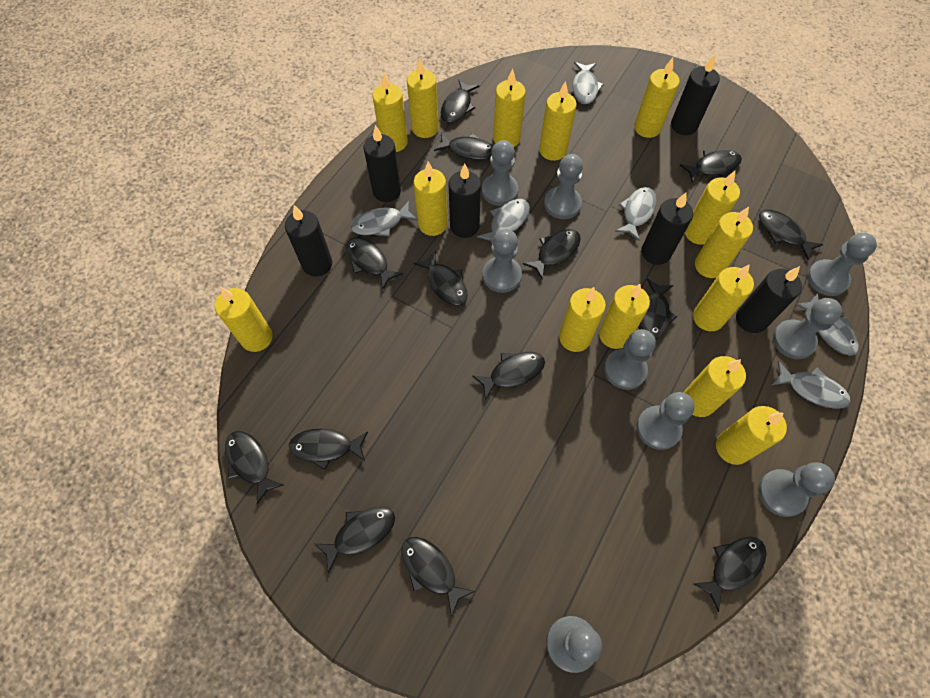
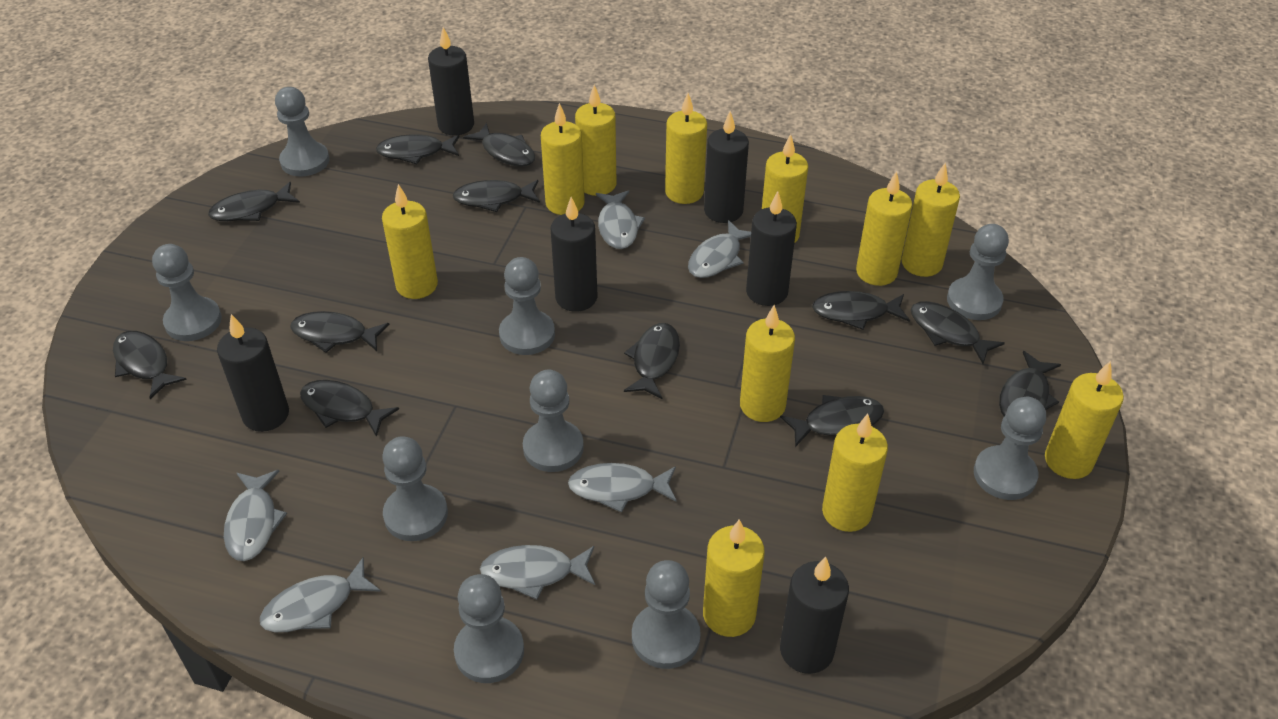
black fish: [225,431,284,504] [289,429,368,470] [314,507,395,573] [346,237,403,289] [401,537,475,617] [414,250,468,306] [434,133,493,160] [441,79,479,123] [472,352,545,400] [523,229,581,279] [638,278,677,340] [680,150,742,183] [694,536,767,612] [759,210,823,260] = 14 -> [113,331,187,399] [208,182,300,221] [290,311,389,353] [300,380,399,437] [376,135,460,164] [453,180,540,212] [463,123,535,167] [624,323,680,399] [780,395,884,447] [812,291,910,330] [911,301,1005,364] [999,351,1061,416] = 12
yellow candle: [215,287,273,352] [372,73,408,152] [407,58,439,138] [413,162,448,236] [493,68,526,147] [539,81,577,161] [559,287,606,352] [599,284,650,349] [634,58,680,138] [683,356,746,417] [685,171,740,245] [693,264,754,331] [695,207,753,278] [716,406,787,465] = 14 -> [382,184,438,299] [541,103,585,215] [575,85,616,196] [665,93,707,204] [703,519,765,637] [740,305,795,422] [762,134,808,243] [822,414,888,532] [856,171,912,286] [902,163,960,277] [1045,361,1124,479] = 11

